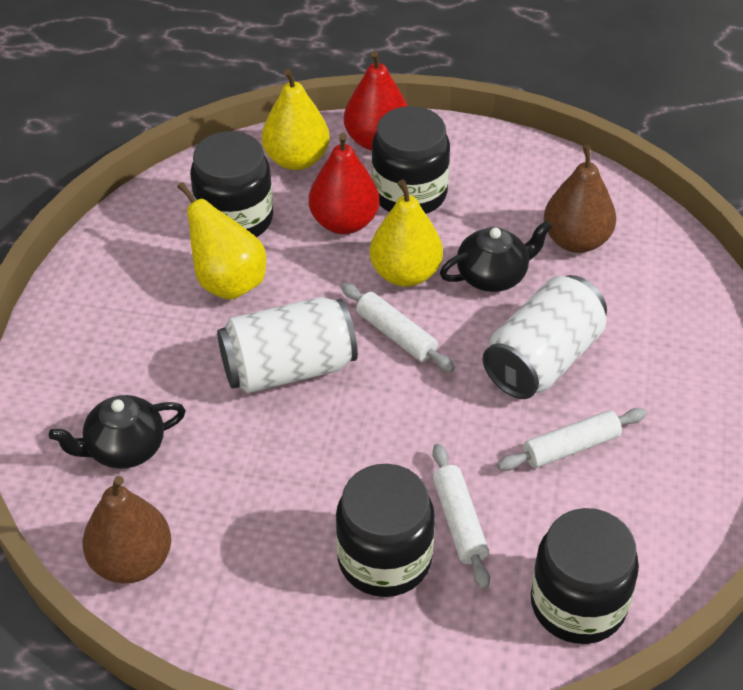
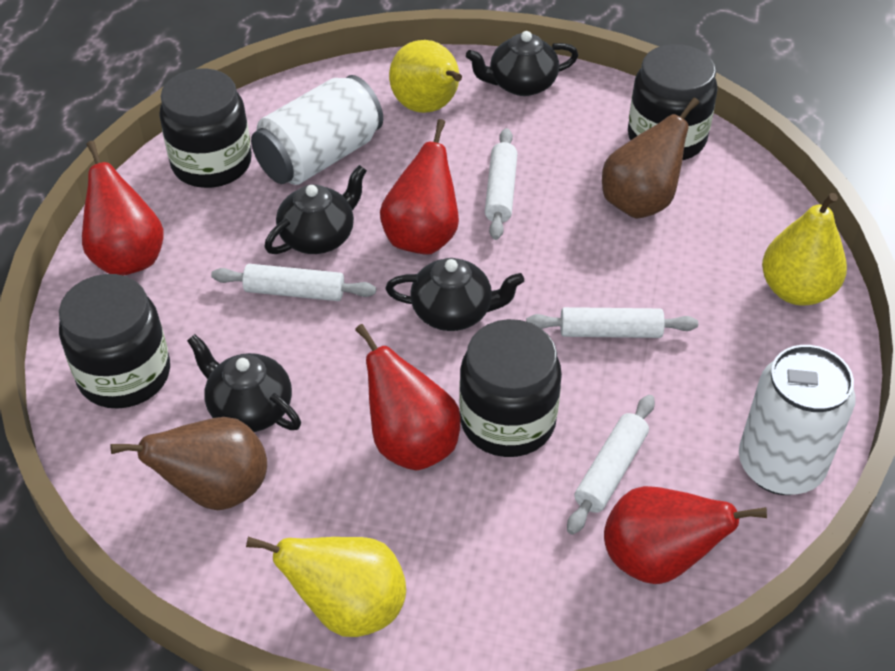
black teapot: [49,395,186,469] [440,221,552,292] = 2 -> [187,334,301,432] [265,165,367,254] [385,258,524,331] [466,31,578,96] = 4
red pear: [309,133,380,234] [344,51,408,150] = 2 -> [82,141,164,276] [355,324,461,471] [380,119,459,255] [604,486,767,584] = 4
white rolling pin: [341,283,455,372] [432,444,490,590] [497,408,646,471] = 3 -> [211,264,376,301] [485,128,517,240] [526,307,698,338] [567,395,655,535] = 4

